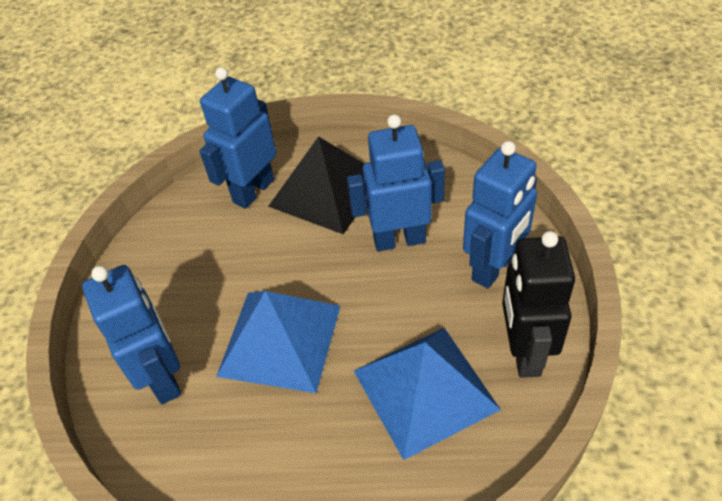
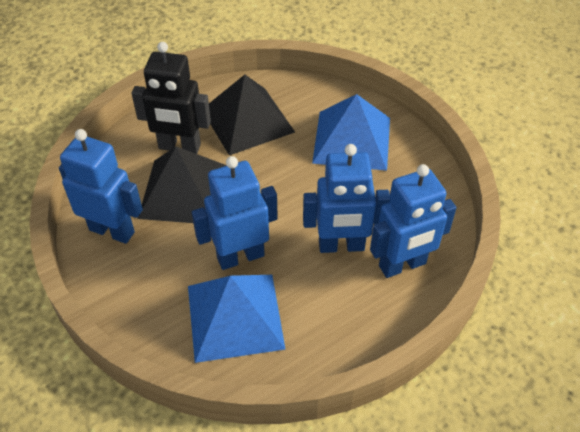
black pyramid: [268,136,366,234] = 1 -> [138,146,227,223] [209,75,295,155] = 2

